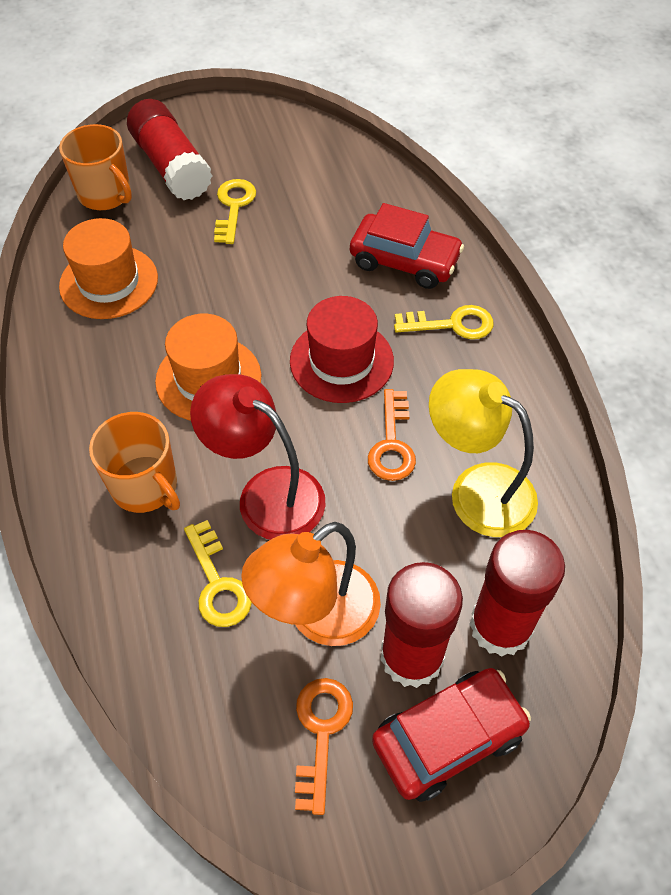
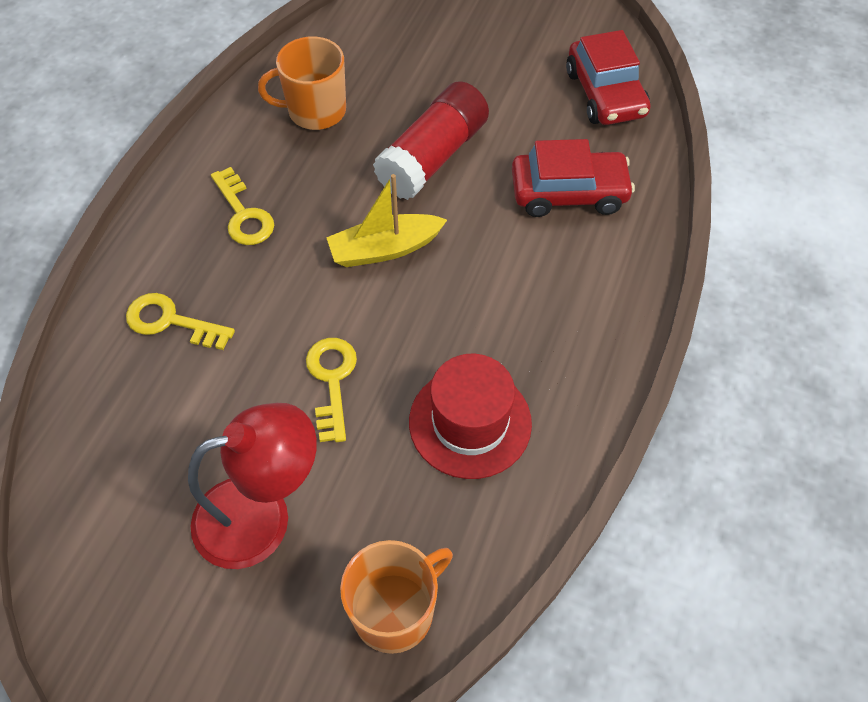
orange hat: [59,218,158,319] [155,314,261,421] = 2 -> none = 0
orange key: [295,678,353,815] [368,389,416,481] = 2 -> none = 0
orange lamp: [241,522,381,646] = 1 -> none = 0
red glue stick: [127,99,213,200] [381,562,463,688] [469,530,565,657] = 3 -> [373,81,489,200] = 1
yellow boat: none = 0 -> [326,174,447,267] = 1
yellow lamp: [429,369,538,537] = 1 -> none = 0

